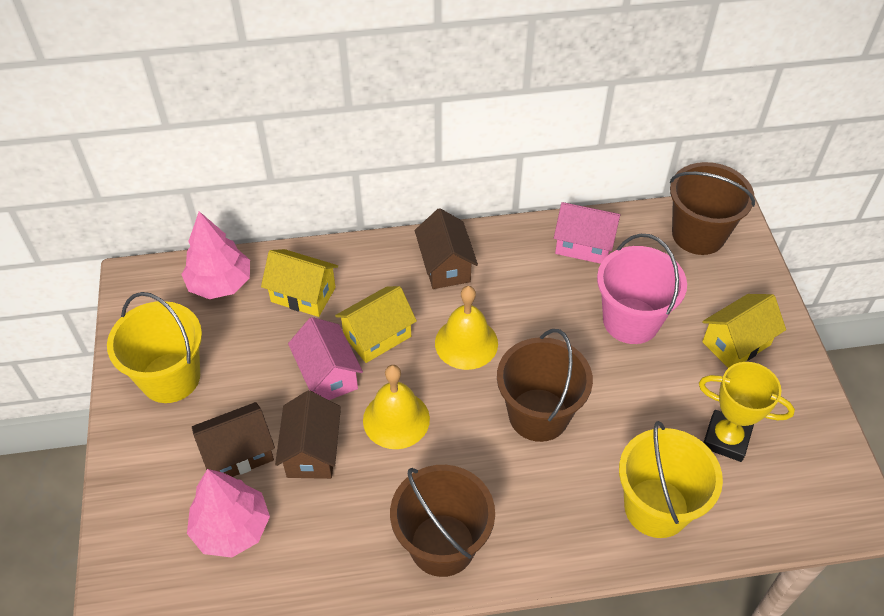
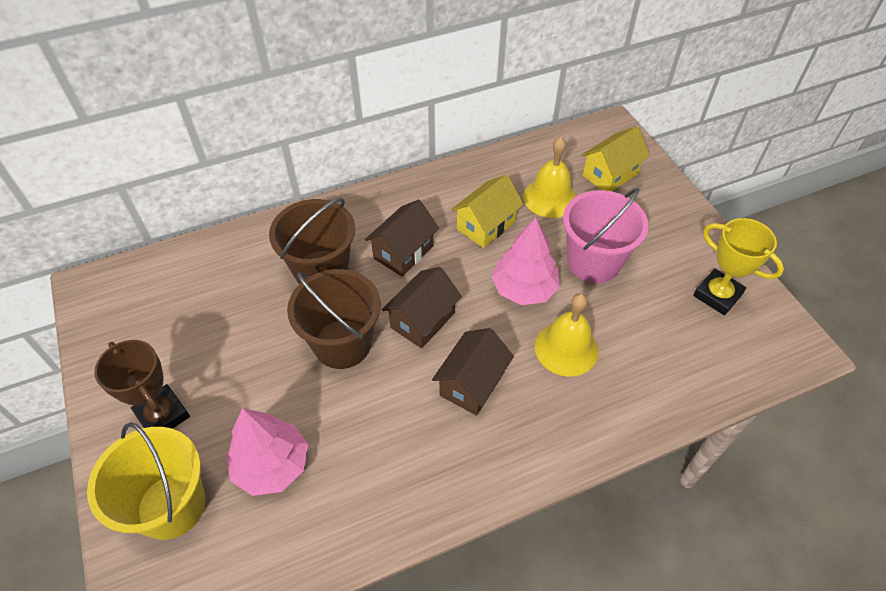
brown bucket: [390,465,495,577] [497,329,593,442] [670,162,755,255] = 3 -> [269,198,355,284] [287,269,381,369] = 2
brown trophy: none = 0 -> [94,340,190,429] = 1
pink house: [288,317,363,400] [554,202,621,264] = 2 -> none = 0
yellow bucket: [107,292,202,403] [619,421,723,538] = 2 -> [87,422,205,540] = 1
yellow house: [261,249,338,317] [335,286,417,363] [702,294,786,368] = 3 -> [451,175,524,248] [581,126,650,191] = 2

